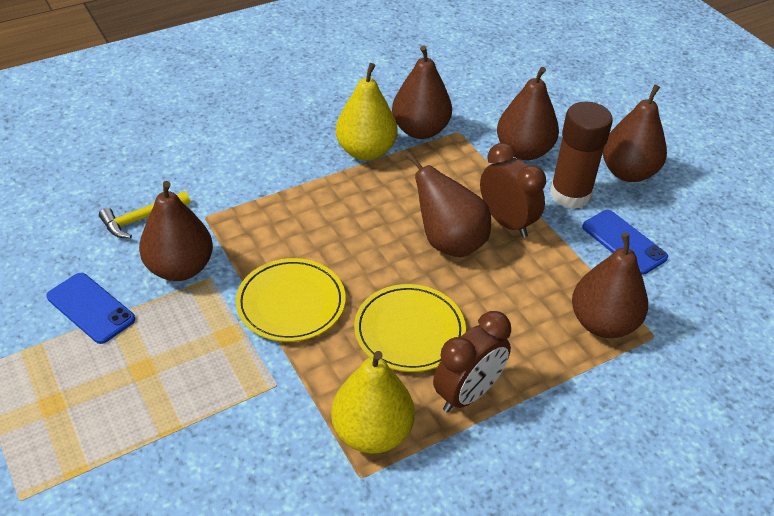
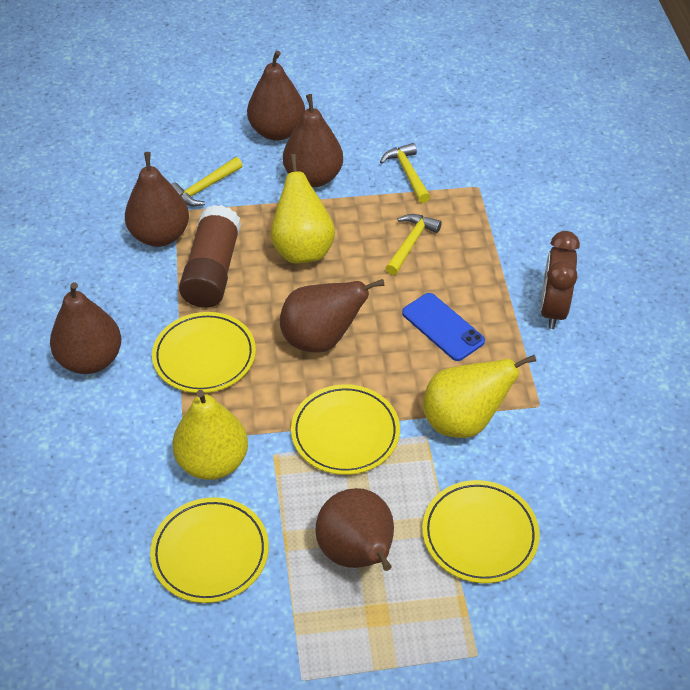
blue phone: [46,273,135,344] [582,210,668,275] = 2 -> [402,293,485,361] = 1
brown clock: [433,311,511,412] [480,143,546,238] = 2 -> [540,231,580,329] = 1
yellow hammer: [99,191,190,238] = 1 -> [171,157,243,207] [380,143,430,203] [386,214,442,275] = 3
yellow pear: [331,351,415,453] [336,63,398,161] = 2 -> [172,390,248,480] [271,154,335,264] [423,355,536,438] = 3
yellow plate: [236,258,346,342] [354,284,466,372] = 2 -> [150,497,269,603] [152,312,256,393] [291,384,400,475] [422,480,540,583] = 4

